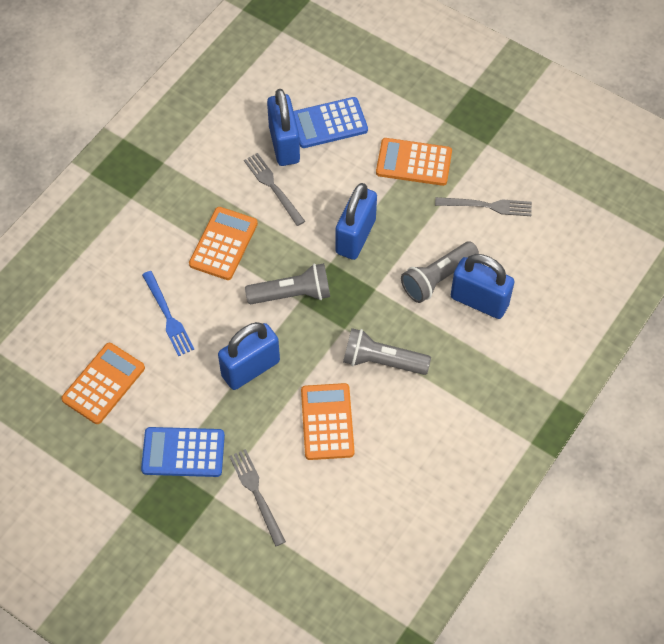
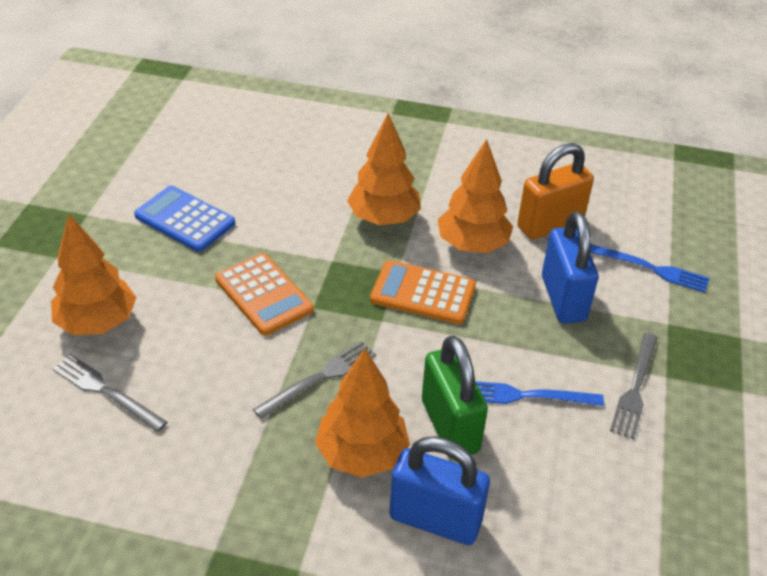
blue calculator: [141,427,225,477] [294,97,368,148] = 2 -> [134,186,235,252] = 1
blue fork: [142,271,194,356] = 1 -> [475,381,604,406] [590,244,709,293] = 2
blue padlock: [218,322,280,390] [267,89,300,166] [336,183,377,260] [451,254,514,319] = 4 -> [389,436,490,545] [542,211,598,323] = 2
green padlock: none = 0 -> [422,336,488,459] = 1
grey flashlight: [245,263,330,304] [343,328,431,375] [401,241,479,303] = 3 -> none = 0
orange calculator: [61,343,145,424] [189,207,258,280] [301,383,355,460] [376,138,452,186] = 4 -> [215,253,314,336] [370,260,476,324] = 2
orange padlock: none = 0 -> [517,143,594,240] = 1
orange tree: none = 0 -> [51,214,137,335] [315,348,410,478] [347,113,421,225] [438,139,513,253] = 4

